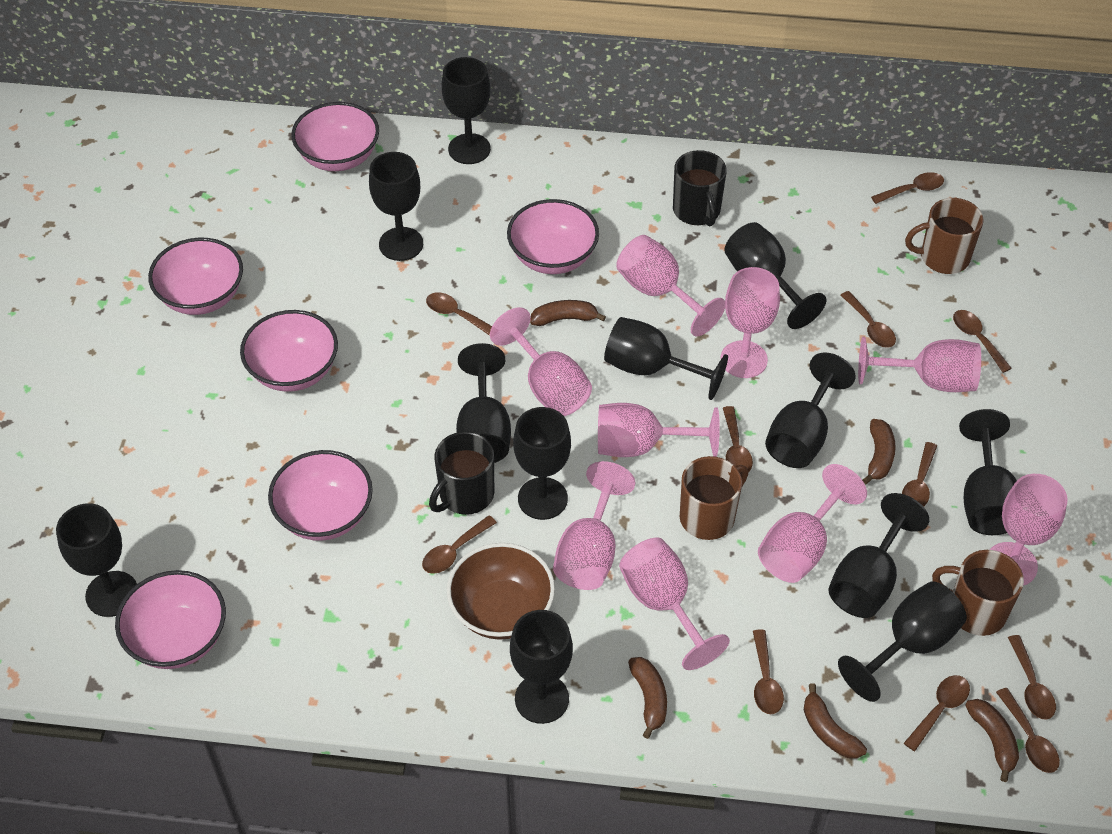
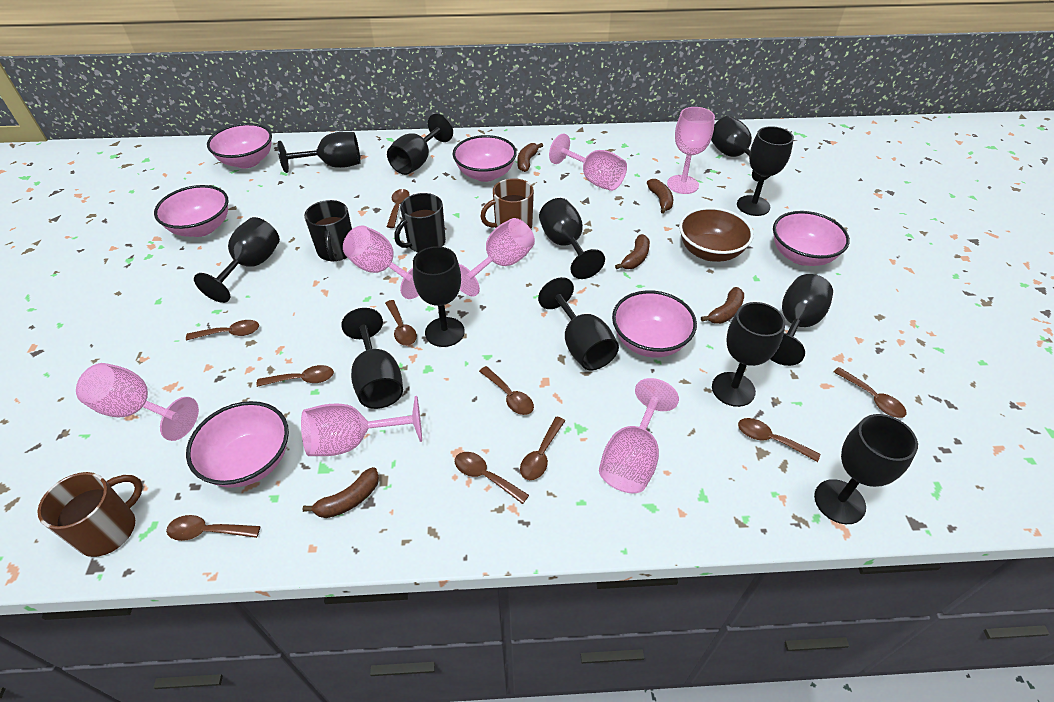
brown mug: [680,456,748,540] [905,198,984,274] [932,550,1024,636] = 3 -> [37,472,143,557] [480,178,534,229] = 2
brown spoon: [422,515,497,574] [426,292,492,336] [723,406,753,475] [753,629,784,714] [840,291,896,348] [871,172,944,204] [902,442,937,507] [904,675,970,751] [953,310,1012,373] [996,688,1060,773] [1008,635,1056,719] = 11 -> [166,515,260,541] [186,320,259,340] [257,365,334,387] [385,300,417,346] [387,189,410,228] [455,452,529,504] [479,366,534,415] [520,416,565,480] [738,418,820,462] [833,367,906,418] = 10
pink goblet: [490,307,592,416] [553,461,635,590] [598,403,720,457] [616,235,725,337] [619,537,730,670] [721,267,780,378] [758,464,867,583] [858,337,981,392] [990,474,1068,586] = 9 -> [76,363,199,441] [301,396,422,456] [343,225,419,299] [459,218,535,297] [549,134,627,191] [599,378,679,493] [667,107,715,194] = 7

